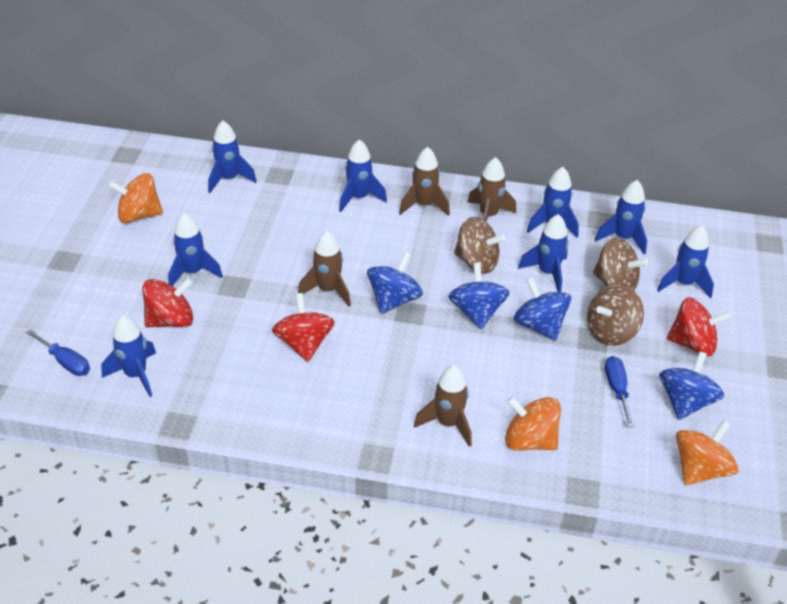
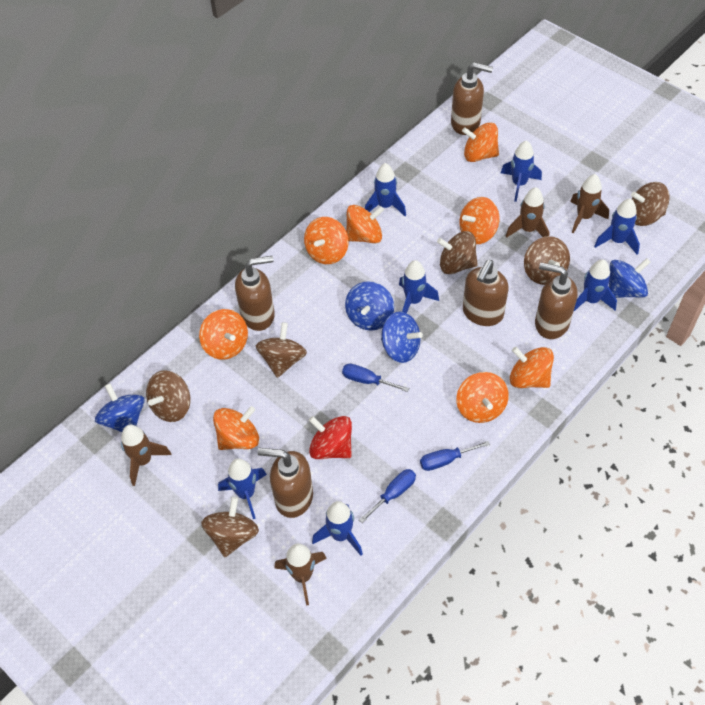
blue rocket: [101,315,156,397] [168,213,223,286] [208,121,257,193] [339,139,387,212] [518,214,569,292] [527,167,579,238] [595,180,647,254] [657,225,714,298] = 8 -> [218,458,267,519] [312,501,363,556] [365,163,406,216] [399,260,439,313] [501,140,542,202] [574,259,617,311] [594,198,640,255] = 7
blue screwdriver: [26,329,90,376] [605,356,634,427] = 2 -> [342,364,409,392] [359,469,416,523] [420,441,490,471] = 3
brown soap dispenser: none = 0 -> [235,256,275,331] [258,448,313,518] [451,62,493,135] [463,260,509,326] [535,262,577,339] = 5
brown spinning top: [454,217,506,274] [587,284,644,346] [593,238,648,290] = 3 -> [146,370,191,422] [201,497,259,557] [256,322,307,378] [437,231,478,274] [524,236,570,285] [631,182,670,226] = 6
orange spinning top: [108,173,163,223] [505,396,561,451] [676,420,739,485] = 3 -> [199,309,248,359] [213,406,259,450] [304,217,349,264] [346,205,384,243] [456,372,509,423] [459,197,499,244] [462,122,499,162] [510,347,554,388] = 8
red spinning top: [142,278,193,327] [272,293,335,362] [667,297,731,356] = 3 -> [309,416,352,459] = 1

